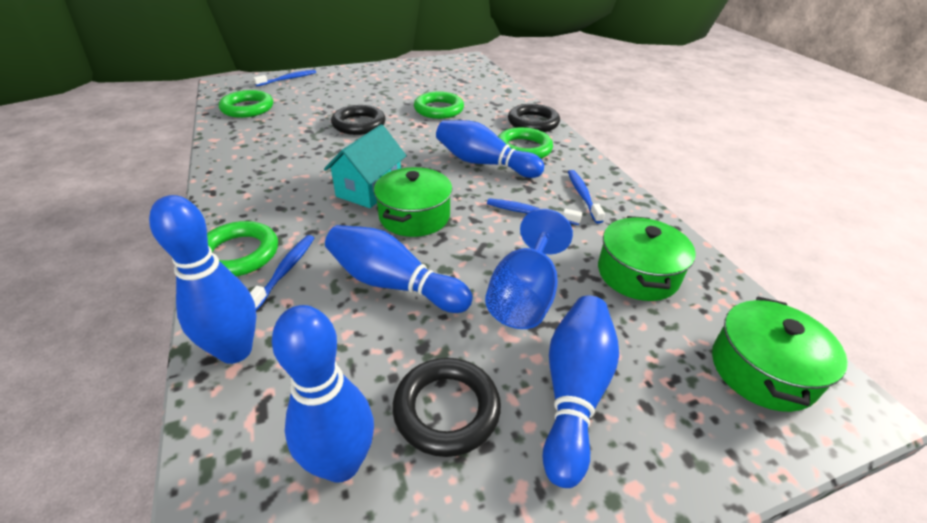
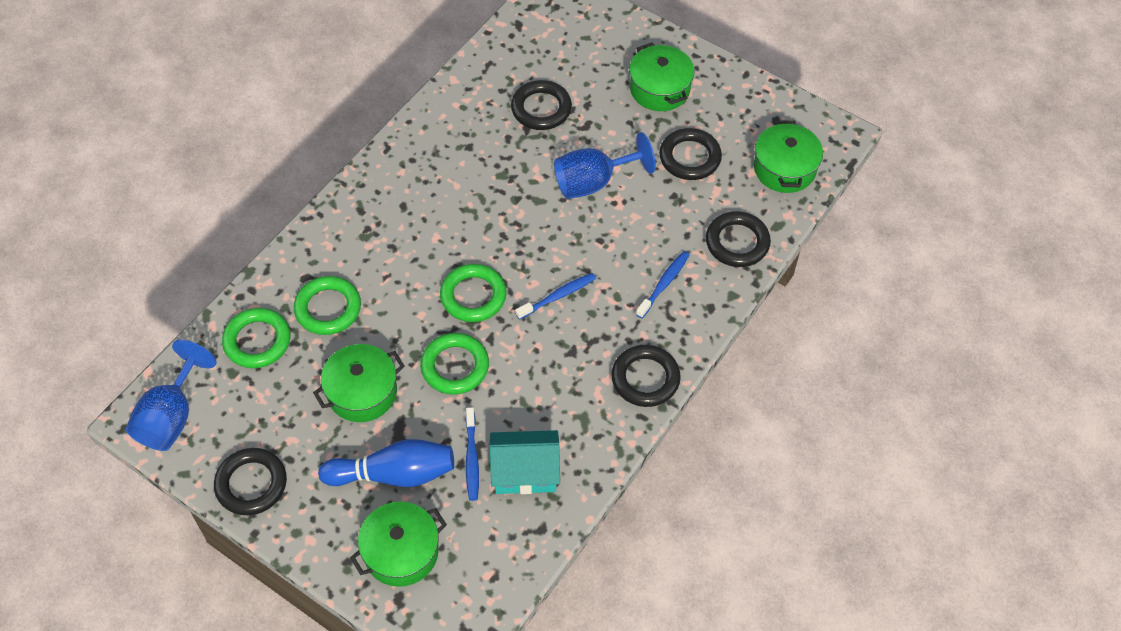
black ring: [331,105,386,135] [393,358,501,457] [508,104,560,132] = 3 -> [214,448,287,515] [511,80,572,130] [612,345,681,407] [659,128,722,180] [706,211,771,267] = 5
blue bowling pin: [149,195,256,364] [272,305,374,483] [325,225,473,313] [436,120,544,178] [542,296,619,488] = 5 -> [318,439,454,487] = 1
blue goblet: [485,209,573,329] = 1 -> [126,340,217,451] [554,132,656,199] = 2
blue toothbrush: [250,235,314,311] [253,70,316,86] [487,198,582,225] [568,170,605,224] = 4 -> [466,407,479,501] [515,273,596,320] [636,251,689,318] = 3
green pot: [374,167,452,237] [598,216,696,301] [712,297,848,412] = 3 -> [313,344,405,422] [350,502,447,587] [629,43,694,111] [754,120,823,193] = 4

